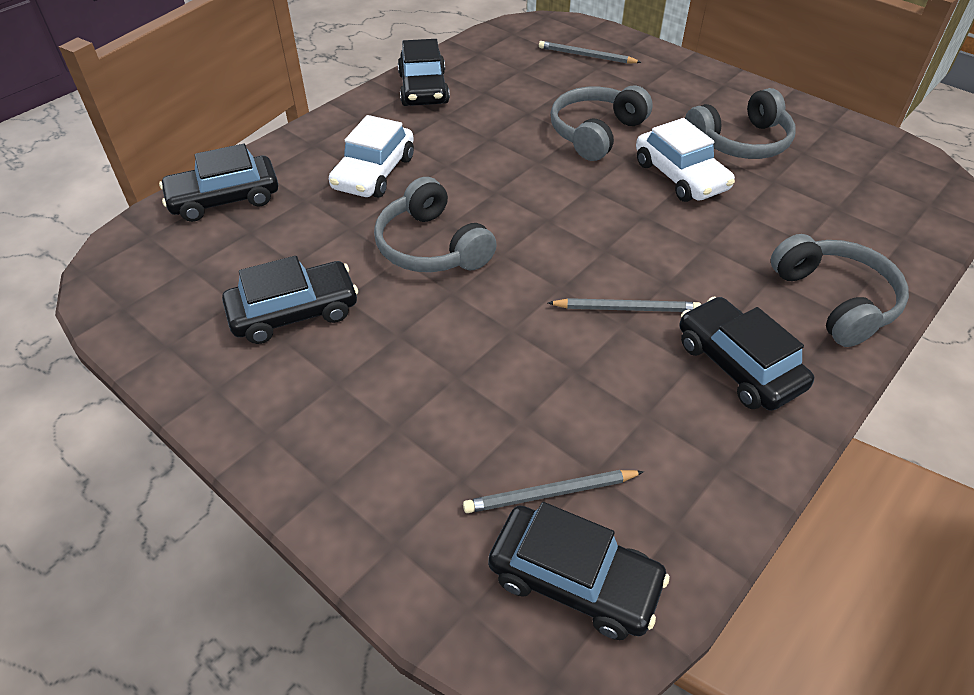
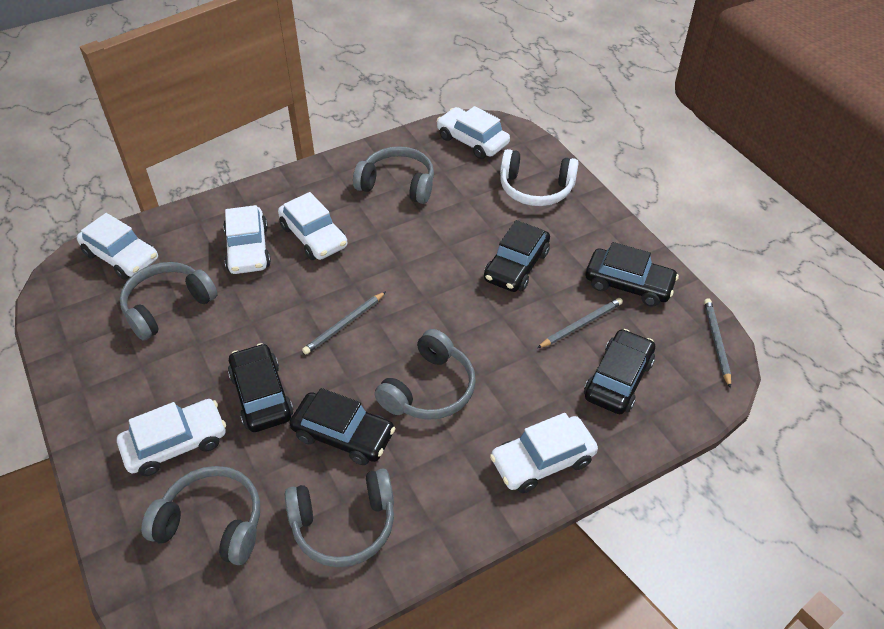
grey headphones: [374,177,497,272] [551,86,653,161] [685,88,796,159] [771,234,909,347] = 4 -> [119,262,217,341] [141,466,260,565] [285,468,394,567] [353,146,434,204] [374,329,476,420] = 5
white car: [329,115,414,198] [636,118,735,202] = 2 -> [77,213,158,280] [117,399,226,476] [223,205,271,274] [278,192,348,260] [437,106,510,159] [490,413,598,493] = 6
white headphones: none = 0 -> [500,149,579,206] = 1

